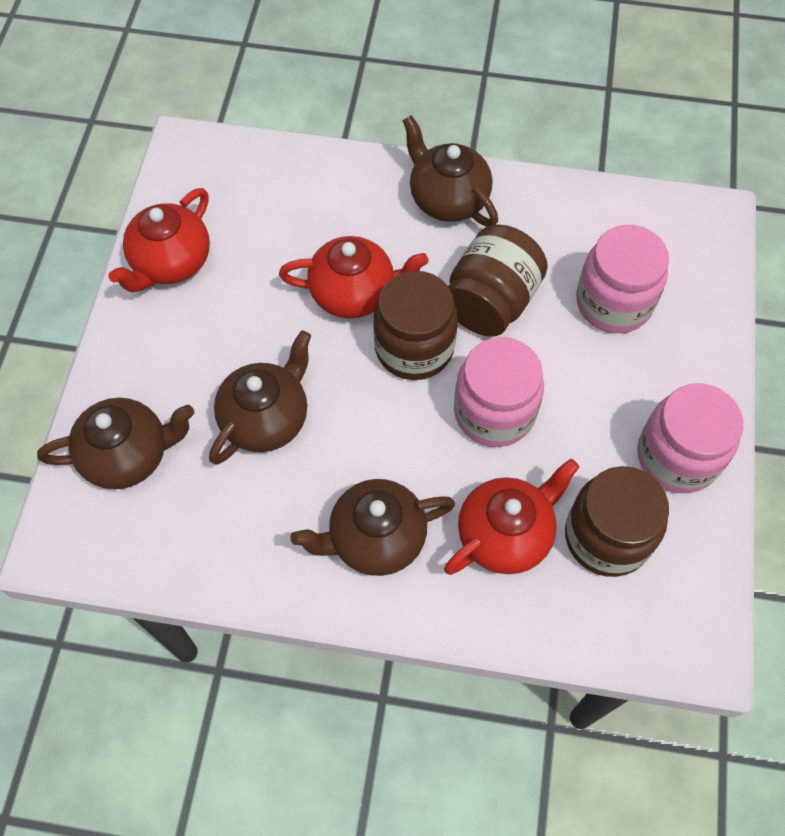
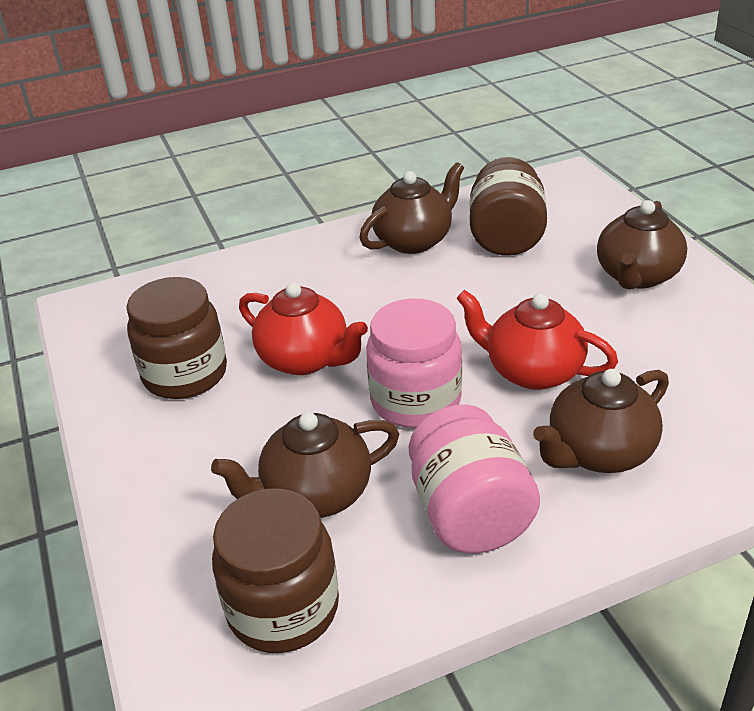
pink jar: [454,337,544,447] [576,225,669,333] [637,383,743,493] = 3 -> [366,299,462,428] [409,404,540,553] = 2
red teapot: [109,188,210,293] [279,236,428,318] [444,459,580,575] = 3 -> [239,282,368,375] [456,290,618,390] = 2

